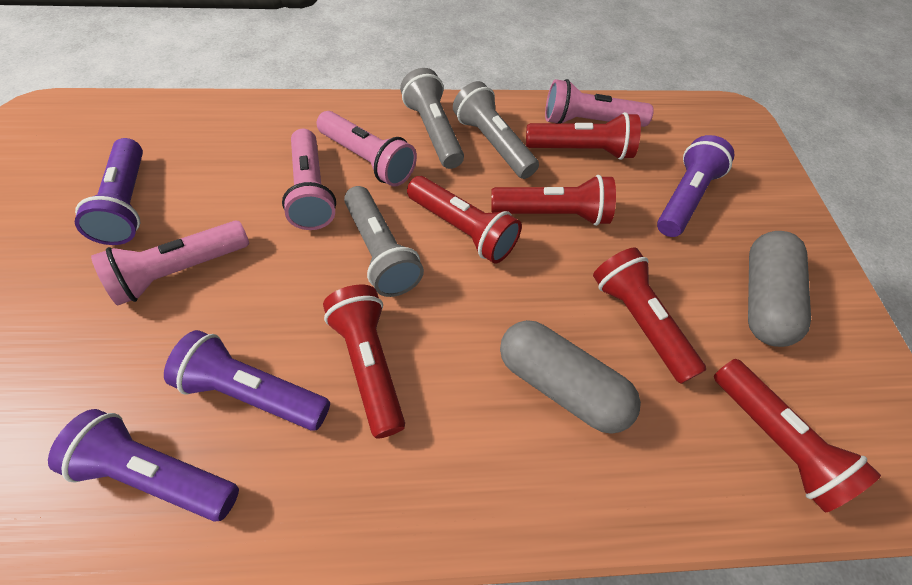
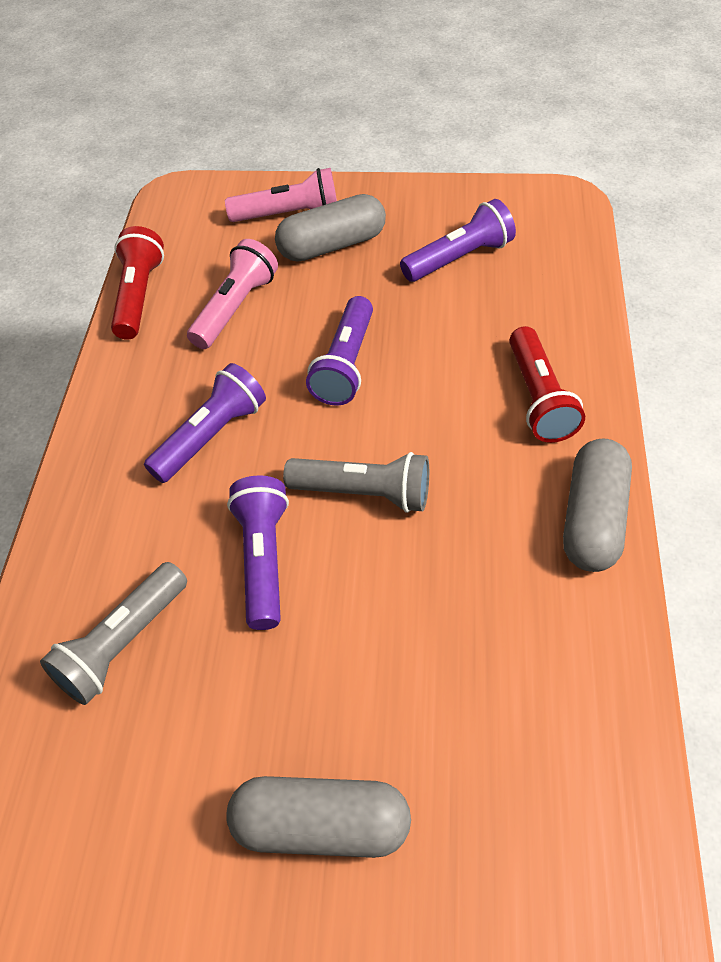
grey capsule: [500,320,641,434] [748,231,811,347] = 2 -> [226,776,411,858] [275,194,386,262] [563,438,632,572] = 3
grey flashlight: [344,186,424,297] [400,68,464,169] [453,81,539,179] = 3 -> [40,562,187,705] [283,452,429,513] = 2
pink flashlight: [91,221,249,305] [282,129,336,230] [317,111,417,187] [545,79,654,127] = 4 -> [187,239,278,349] [225,168,337,222] = 2
red flashlight: [323,285,405,439] [407,176,522,264] [491,175,616,226] [526,112,641,160] [593,248,706,384] [714,359,881,513] = 6 -> [111,226,164,340] [509,326,585,443] = 2

